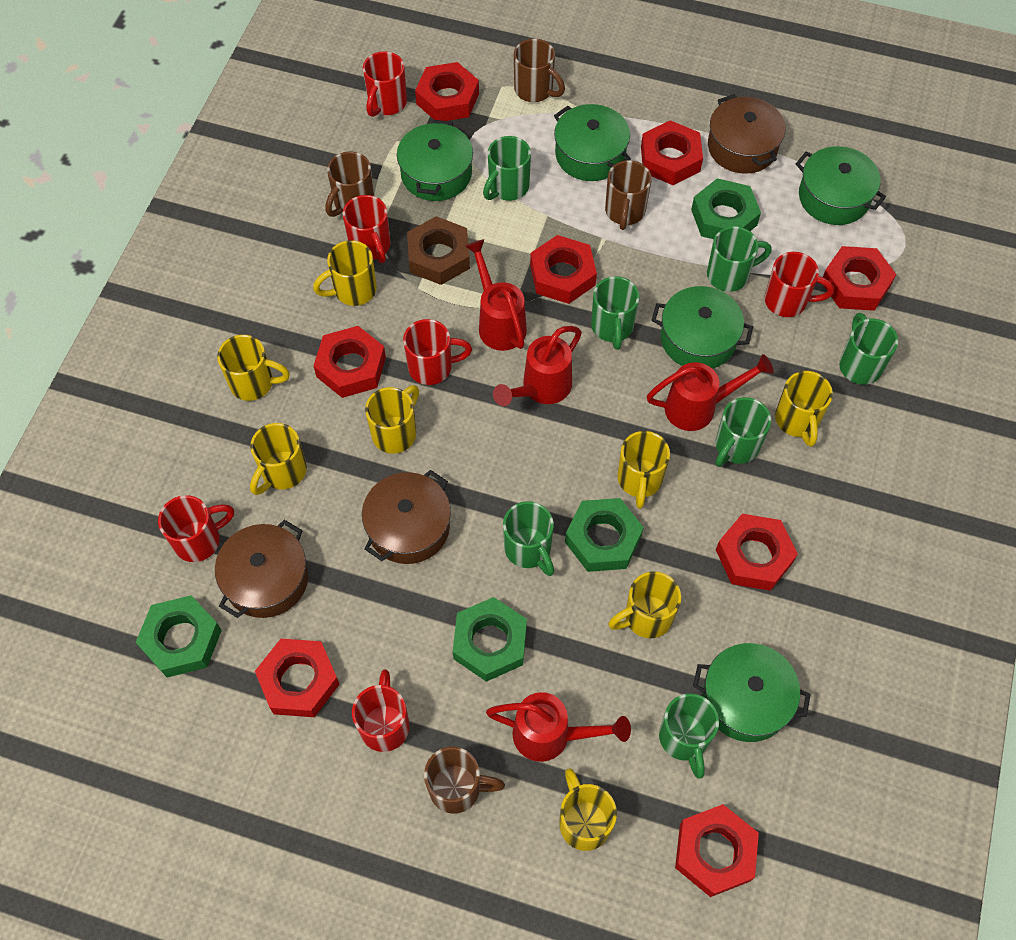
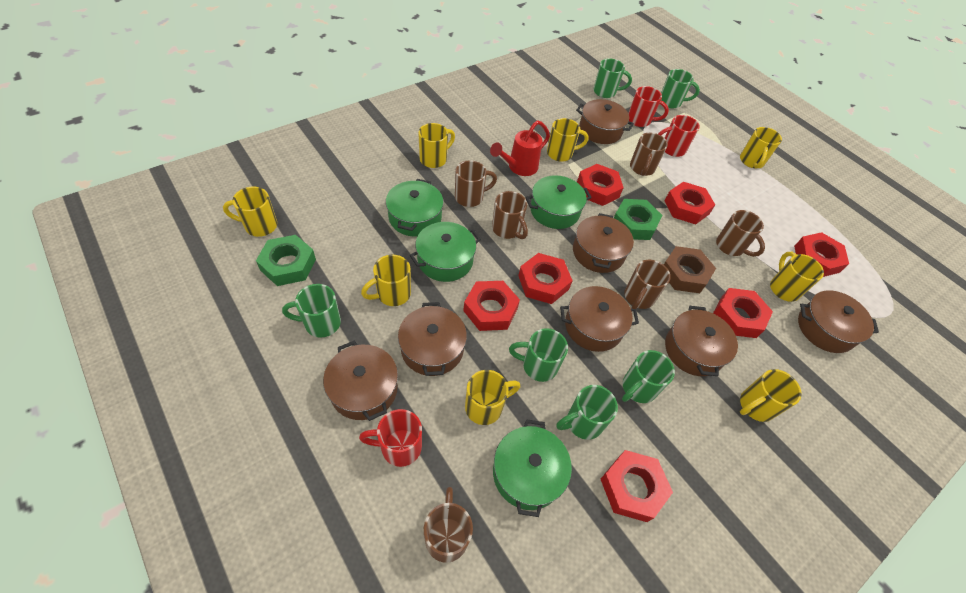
brown mug: [325,152,374,217] [424,747,505,814] [514,39,565,102] [605,160,652,230] = 4 -> [424,487,473,563] [455,160,497,207] [492,191,528,239] [624,260,670,309] [630,133,668,176] [716,210,765,257] = 6
brown pot: [215,520,308,618] [362,470,451,564] [708,94,785,174] = 3 -> [323,341,398,421] [398,302,467,376] [560,286,639,352] [573,213,634,273] [576,99,634,144] [665,306,738,376] [798,290,879,353] = 7
green mug: [483,136,531,201] [503,501,554,576] [591,276,639,350] [659,693,719,779] [707,226,772,292] [715,397,771,467] [839,313,898,385] = 7 -> [282,284,341,338] [509,328,568,382] [556,385,618,440] [593,58,632,98] [622,350,675,403] [661,69,700,108] = 6
green nut: [136,595,222,678] [453,597,527,682] [565,498,644,572] [691,178,761,239] = 4 -> [256,235,316,286] [614,199,663,240] = 2
green pot: [397,120,473,201] [554,104,631,181] [652,286,753,369] [693,643,811,742] [796,146,886,225] = 5 -> [386,179,444,237] [410,222,481,282] [493,419,572,517] [525,175,592,229] = 4
red mug: [158,495,234,562] [343,195,391,263] [352,670,409,752] [363,51,407,117] [403,319,472,385] [765,252,834,317] = 6 -> [359,409,422,467] [628,86,669,127] [658,115,700,157] = 3
red nut: [255,639,340,717] [314,326,386,398] [415,62,479,121] [530,235,597,304] [641,120,703,185] [675,804,759,897] [716,514,798,591] [823,246,896,311] = 8 -> [463,281,520,331] [518,253,573,304] [577,164,624,206] [601,450,673,522] [665,182,715,224] [713,288,773,338] [794,232,849,277] = 7
red watering can: [465,239,527,351] [486,692,631,762] [493,326,582,406] [647,354,774,431] = 4 -> [490,120,550,176] = 1

